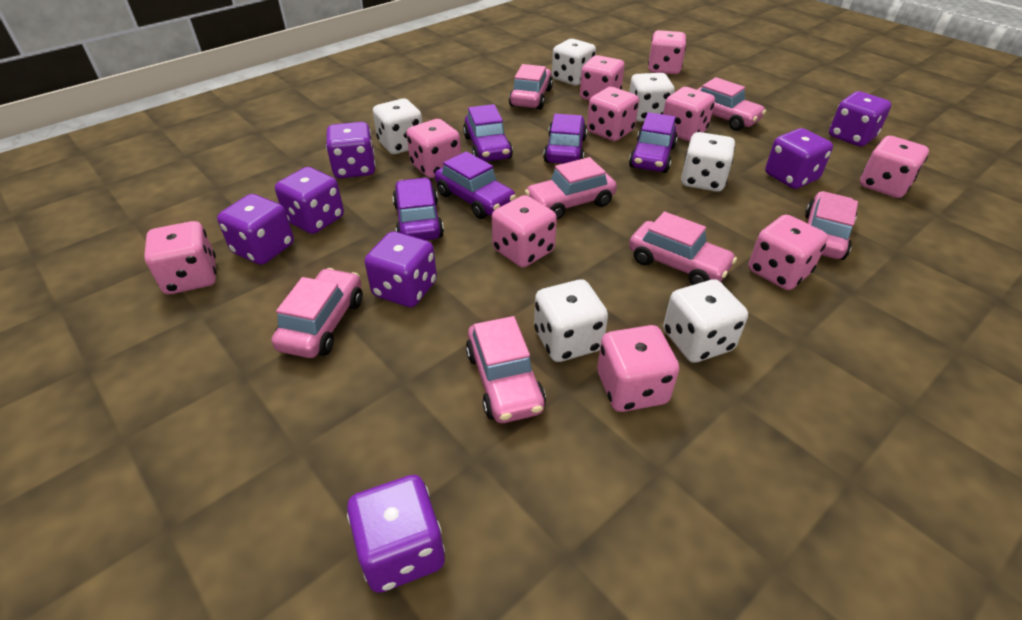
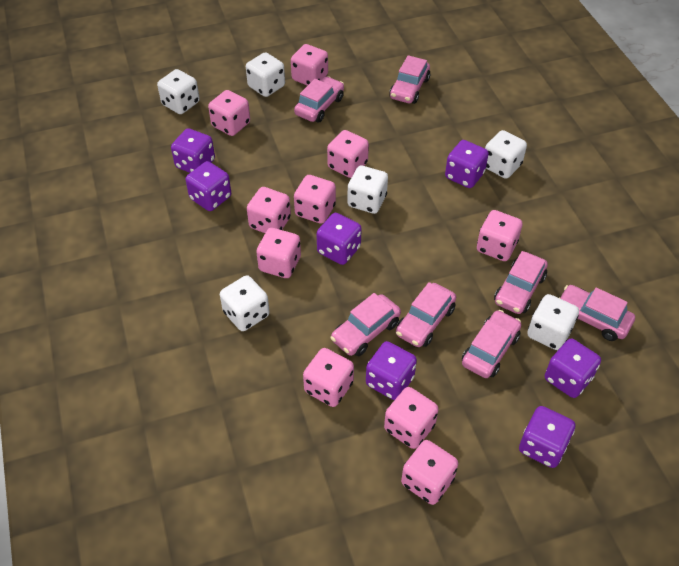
purple car: [393,178,444,240] [435,151,516,219] [463,104,513,162] [543,114,587,164] [629,112,678,173] = 5 -> none = 0

